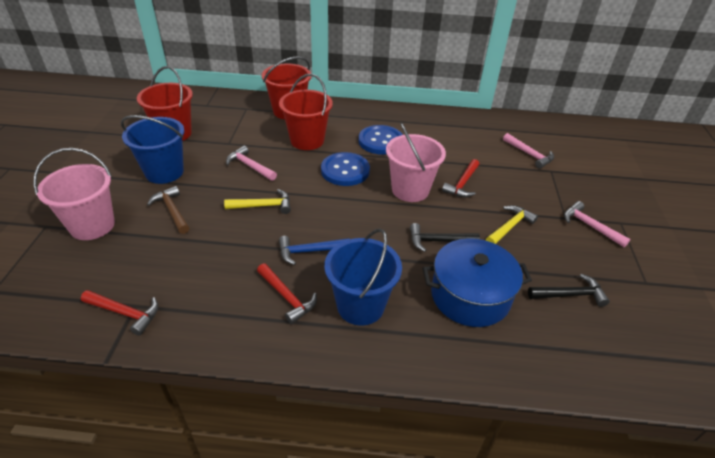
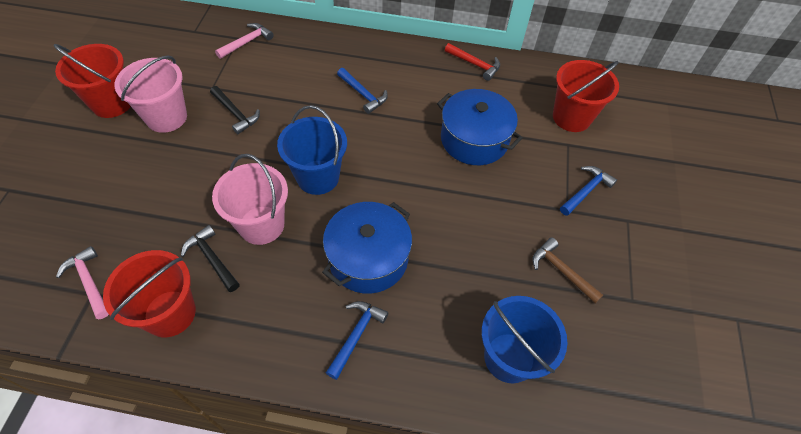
blue button: [321,152,370,186] [359,125,403,155] = 2 -> none = 0
blue hammer: [279,236,350,265] = 1 -> [326,301,388,380] [337,68,388,114] [560,166,617,216] = 3
blue pot: [423,238,532,327] = 1 -> [322,202,412,294] [437,89,523,165] = 2
pink hammer: [226,146,277,181] [503,133,554,169] [564,201,630,247] = 3 -> [56,246,109,319] [215,23,274,59] = 2
red hammer: [81,290,159,336] [257,263,317,324] [442,159,479,197] = 3 -> [445,43,500,81] = 1
yellow hammer: [224,189,291,214] [486,205,538,244] = 2 -> none = 0

